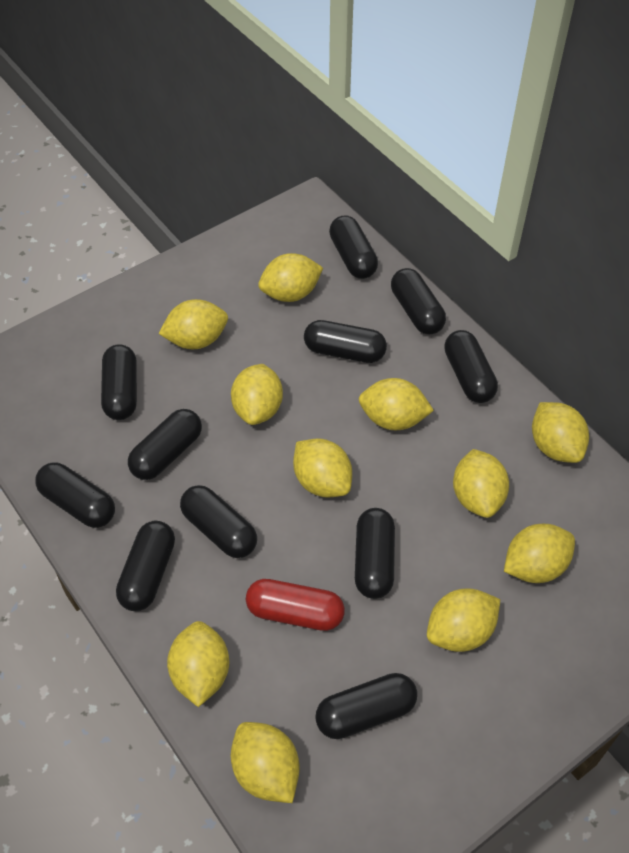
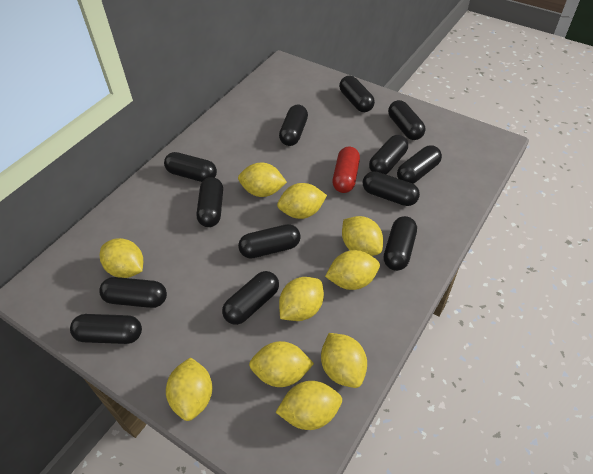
black capsule: [35,462,115,528] [101,344,137,420] [116,521,175,611] [128,409,202,480] [180,485,257,558] [304,320,387,363] [315,673,417,739] [329,215,378,279] [355,508,395,599] [391,268,446,334] [444,330,498,403] = 11 -> [70,314,142,344] [99,277,167,308] [164,152,217,182] [197,177,223,227] [222,271,279,325] [238,224,301,259] [279,105,308,146] [339,76,375,112] [363,171,420,206] [369,135,408,174] [384,216,417,271] [388,100,425,140] [397,145,442,184] = 13
yellow lemon: [159,299,228,349] [167,621,229,707] [231,364,283,425] [231,722,300,803] [258,253,323,302] [293,438,352,498] [359,378,434,430] [427,588,501,652] [453,449,509,518] [504,524,575,583] [532,402,589,463] = 11 -> [100,238,143,278] [166,357,213,421] [238,163,287,197] [249,341,314,387] [276,381,342,430] [277,183,327,219] [279,277,324,321] [321,333,367,388] [325,250,380,290] [342,216,383,256] = 10

